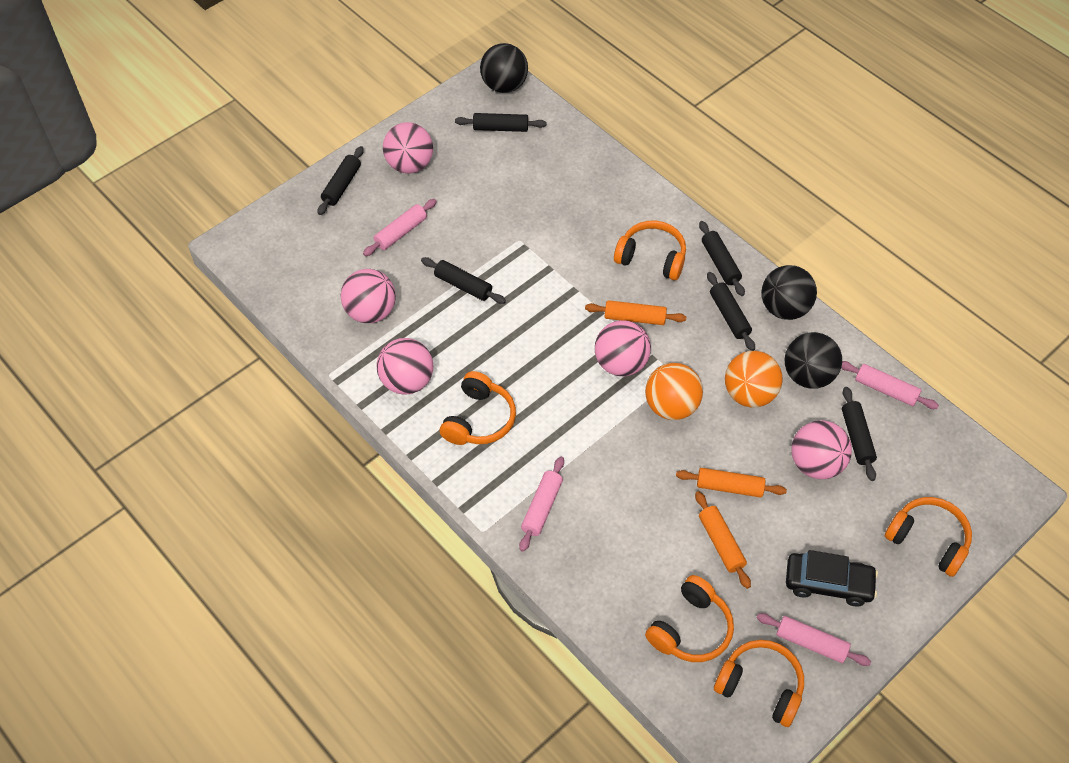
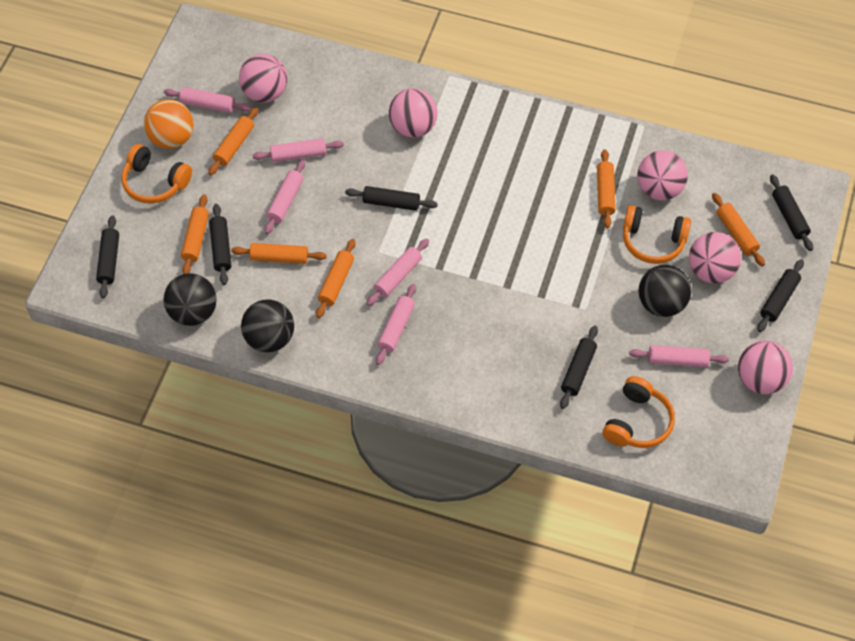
black car: [786,550,878,607] = 1 -> none = 0
orange ball: [645,363,703,420] [725,351,783,407] = 2 -> [144,99,194,149] = 1
orange headphones: [440,371,516,445] [614,221,686,280] [645,575,734,662] [714,640,804,727] [885,497,972,577] = 5 -> [121,144,192,204] [602,376,675,448] [623,205,691,264] = 3
orange rolling pin: [585,300,686,325] [676,468,787,498] [695,491,751,589] = 3 -> [181,194,209,274] [208,107,258,175] [231,243,327,264] [316,239,356,318] [597,149,616,228] [712,193,765,266] = 6
pink rolling pin: [363,199,437,256] [519,457,564,552] [757,613,871,666] [841,361,939,409] = 4 -> [164,87,251,113] [252,138,344,162] [264,160,305,234] [366,239,429,306] [376,284,416,365] [629,345,729,367] = 6

